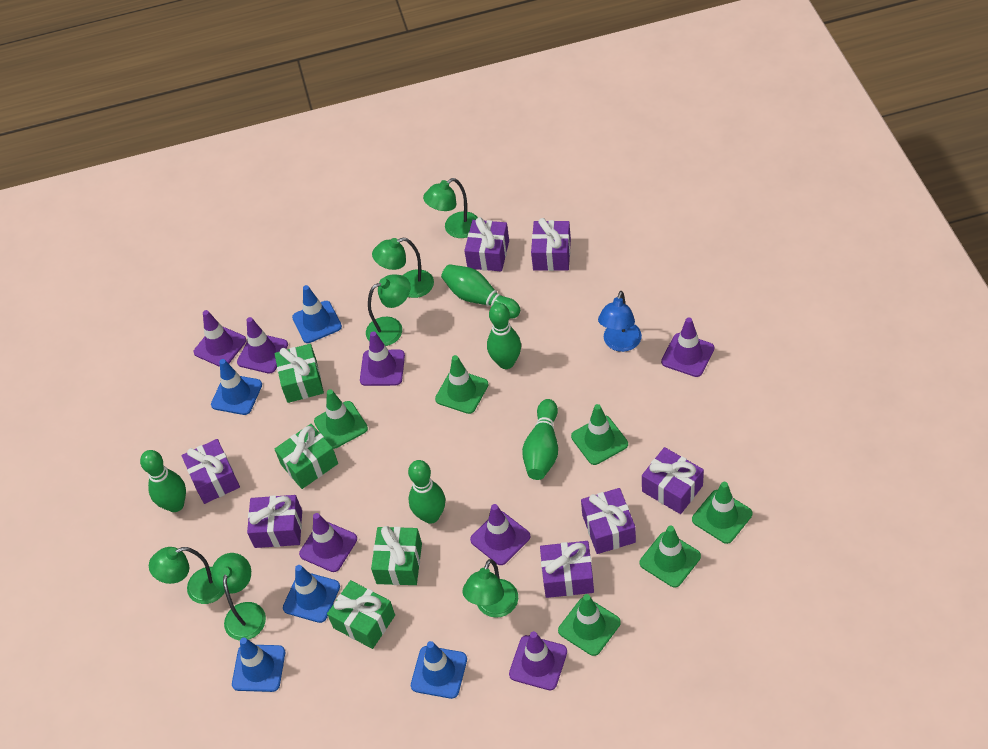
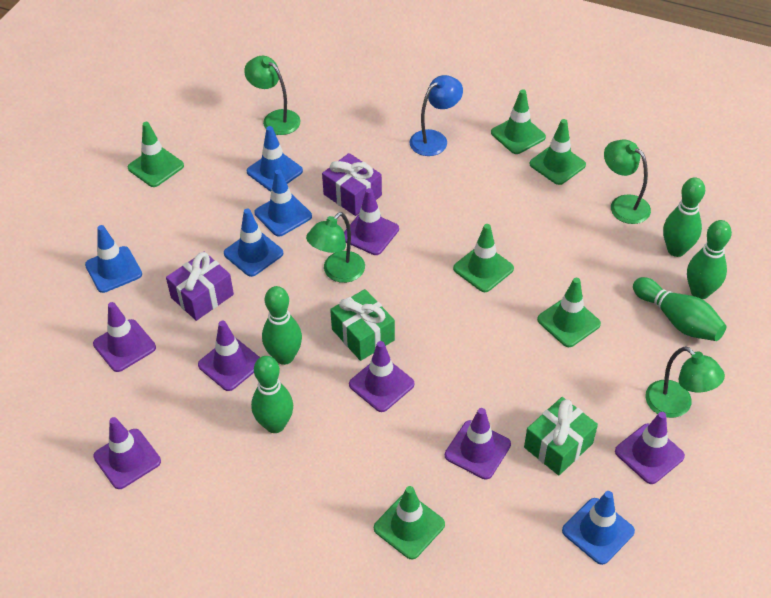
green gift: [274,424,338,489] [275,344,324,403] [327,580,395,649] [371,526,422,585] = 4 -> [330,289,395,361] [524,397,598,475] = 2
green lamp: [149,547,224,604] [211,553,266,640] [366,274,411,346] [372,238,434,298] [423,178,478,238] [462,559,518,618] = 6 -> [244,56,301,135] [306,212,365,283] [604,140,651,224] [645,347,725,418] = 4
purple gift: [182,439,240,504] [247,495,302,548] [464,217,509,271] [531,218,571,271] [540,541,594,598] [581,488,636,554] [642,447,704,514] = 7 -> [166,252,234,321] [322,153,382,216] = 2

